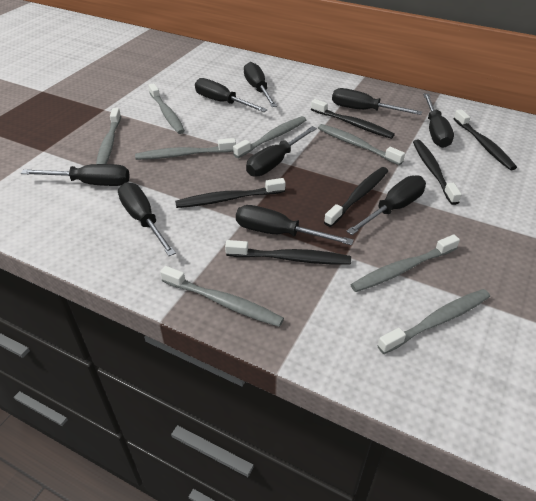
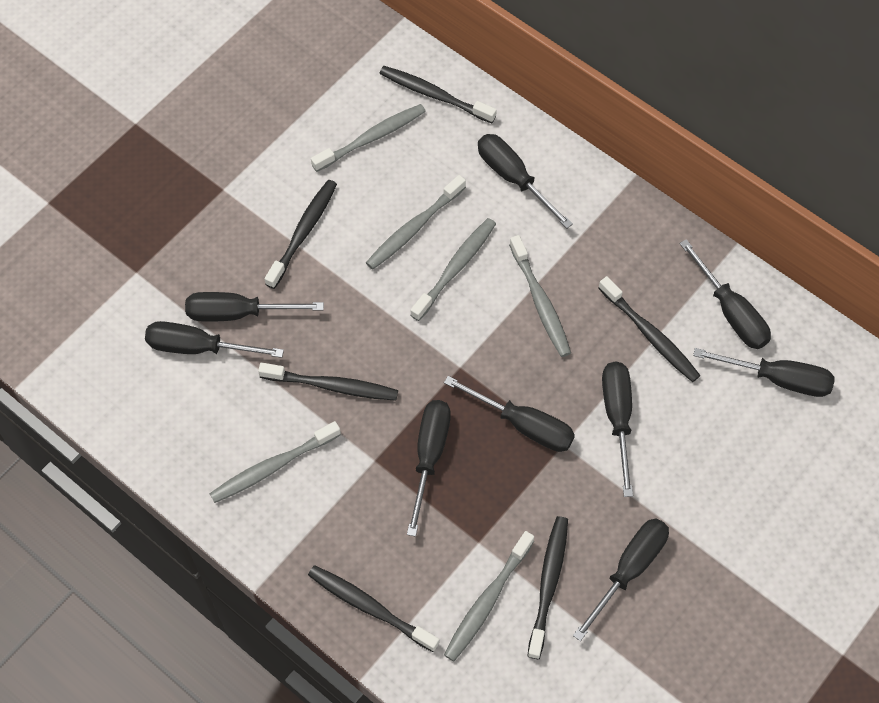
grey toothbrush: [96,108,121,164] [135,138,236,160] [148,83,185,134] [160,266,284,327] [233,116,306,158] [318,124,405,165] [350,234,460,292] [377,289,490,354] = 8 -> [209,421,341,503] [311,104,426,172] [366,175,466,270] [411,218,496,321] [444,531,534,661] [509,235,571,357] = 6

